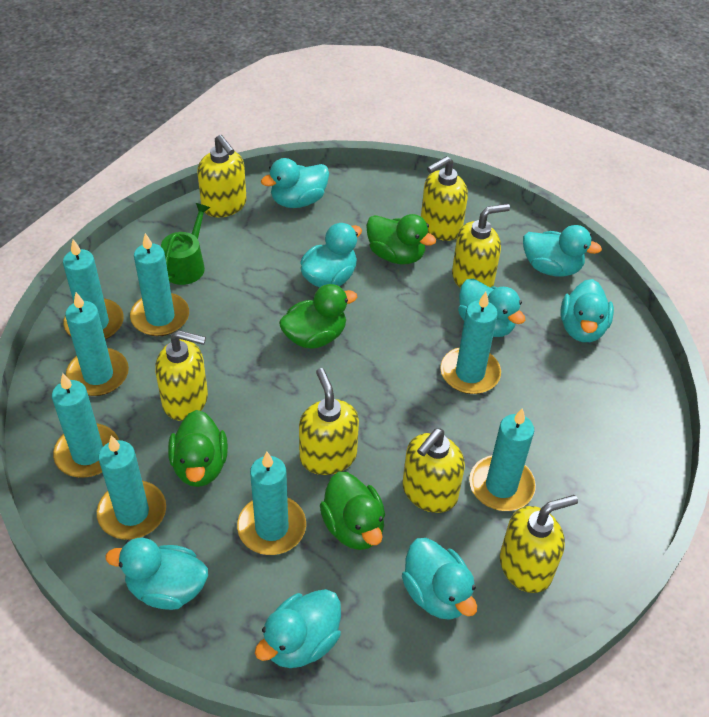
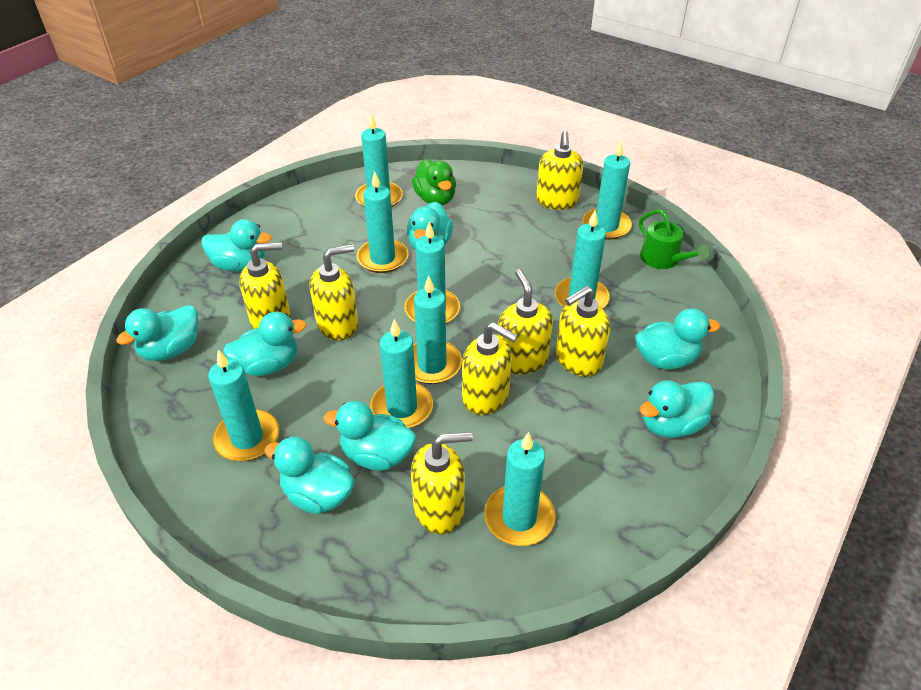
green duck: [168,410,228,487] [279,284,357,348] [320,472,385,550] [366,214,436,264] = 4 -> [412,159,456,205] = 1
turquoise candle: [52,373,119,478] [63,239,124,340] [65,292,129,396] [97,435,166,540] [130,233,189,336] [237,452,306,555] [440,292,501,394] [469,408,536,511] = 8 -> [208,350,279,461] [355,113,403,208] [357,171,408,273] [370,319,433,428] [404,222,460,324] [413,276,462,384] [484,432,556,546] [555,210,610,309] [582,141,632,240] = 9

